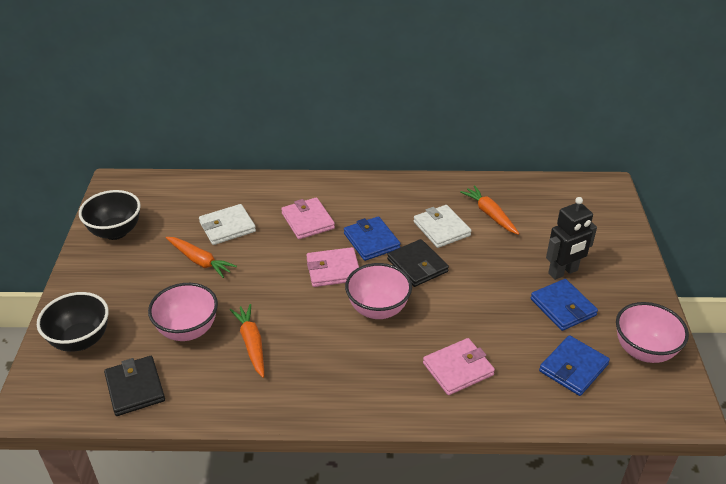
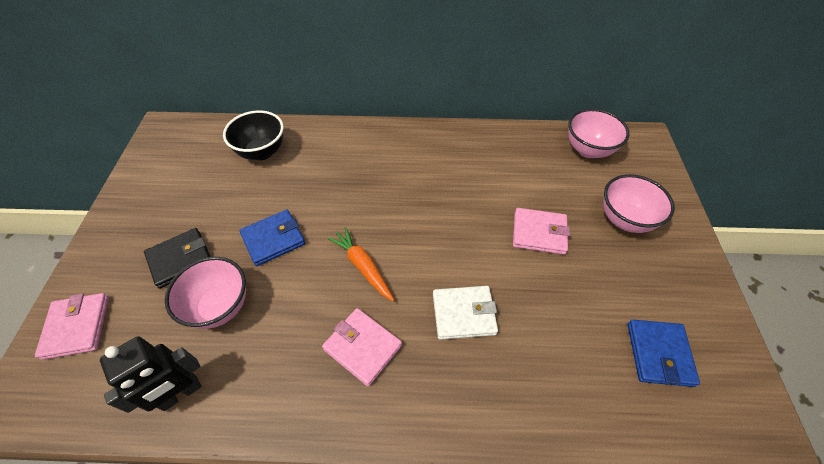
black bowl: [37,292,109,352] [79,190,141,240] = 2 -> [223,110,284,160] = 1
black wallet: [104,356,165,416] [387,239,449,287] = 2 -> [144,228,211,289] = 1
blue wallet: [344,216,401,261] [530,279,598,331] [539,335,610,396] = 3 -> [240,210,305,266] [628,320,700,387] = 2
orange carrot: [166,237,237,278] [230,304,264,378] [460,186,519,235] = 3 -> [327,227,394,301] = 1
white wallet: [199,204,256,245] [414,205,471,248] = 2 -> [433,286,498,340] = 1

